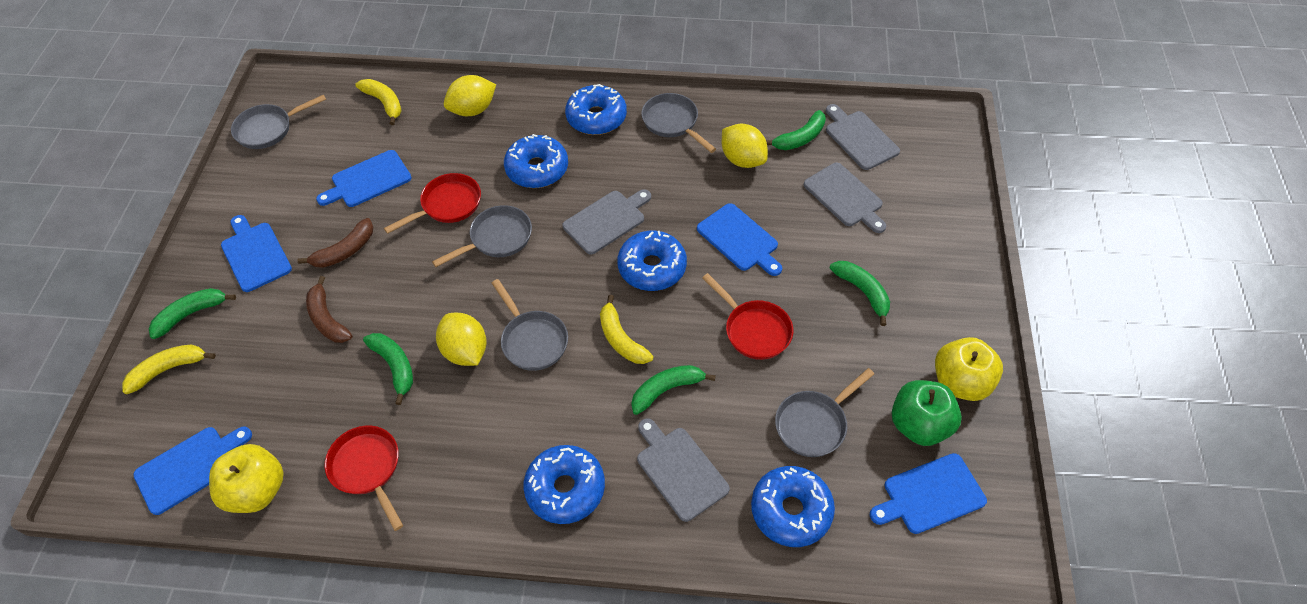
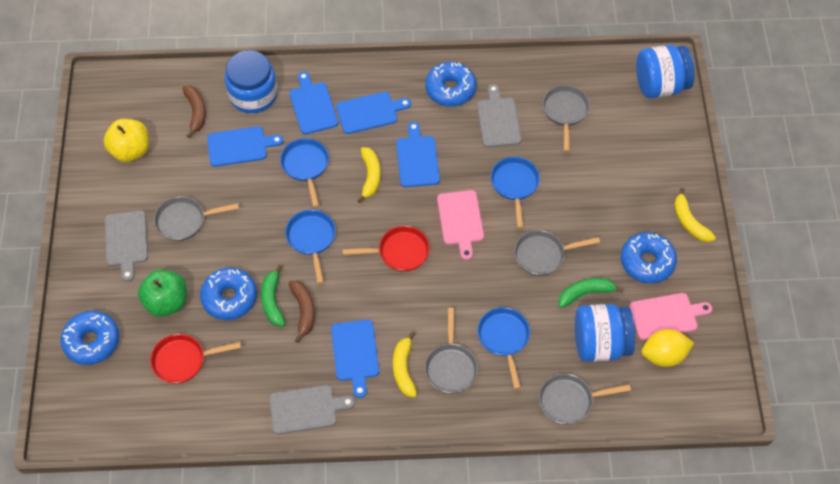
blue donut: [504,134,568,188] [523,445,605,524] [565,84,627,135] [617,231,687,291] [751,466,835,547] = 5 -> [60,311,119,365] [200,268,257,320] [425,62,476,106] [621,232,677,284] = 4
blue jar: none = 0 -> [225,50,277,113] [575,304,635,362] [636,45,695,99] = 3
blue pan: none = 0 -> [280,138,329,208] [285,210,336,284] [477,307,530,389] [491,157,540,229] = 4
green banana: [149,288,236,339] [363,333,413,405] [631,365,716,415] [766,110,826,150] [829,261,890,326] = 5 -> [261,265,285,326] [558,278,624,308] = 2
grey cutting board: [562,189,651,255] [637,418,730,522] [804,163,886,233] [826,104,900,170] = 4 -> [105,210,148,282] [269,385,355,434] [477,84,521,147] = 3
pink cutting board: none = 0 -> [437,190,484,260] [629,293,712,340] = 2
red pan: [325,426,403,531] [384,173,481,234] [702,273,793,360] = 3 -> [150,334,241,384] [343,226,430,272] = 2
yellow apple: [209,444,284,513] [935,337,1003,401] = 2 -> [103,119,149,162] = 1
yellow lemon: [436,313,487,366] [444,75,496,116] [722,124,768,168] = 3 -> [642,329,694,367] = 1

